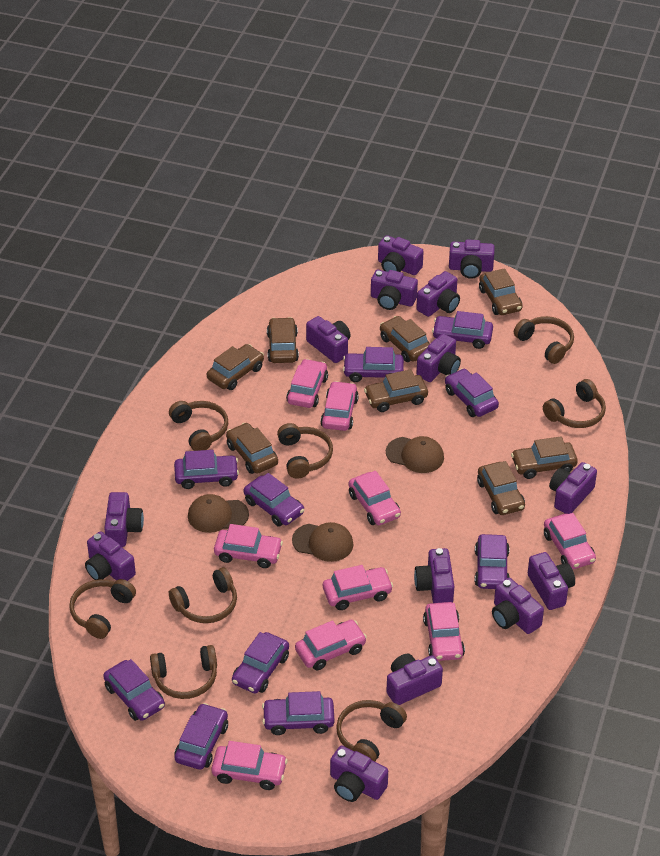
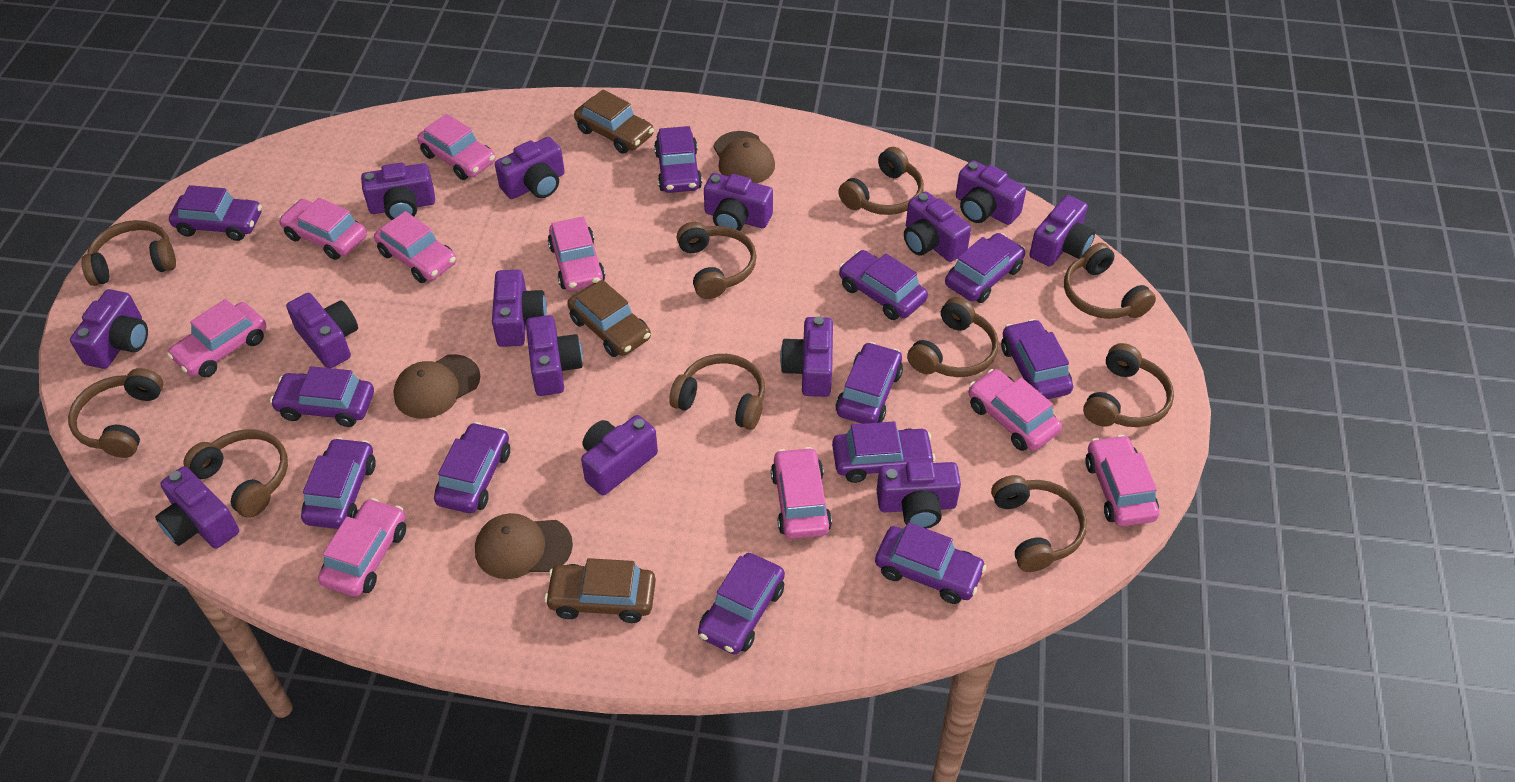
brown car: [207,344,264,390] [226,423,278,474] [267,317,299,363] [364,369,428,412] [380,316,430,362] [477,461,525,515] [479,268,522,315] [511,436,578,479] = 8 -> [544,558,656,623] [567,280,651,357] [574,90,654,154] = 3
brown headphones: [69,579,136,639] [150,645,217,699] [169,401,228,451] [169,567,237,623] [277,423,333,479] [336,700,407,762] [514,316,574,364] [543,379,606,428] = 8 -> [68,368,163,458] [81,220,176,286] [184,429,288,518] [669,354,765,430] [677,222,757,299] [838,147,924,215] [907,297,999,377] [991,475,1087,572] [1064,243,1156,319] [1083,343,1174,427] = 10
purple car: [103,659,165,721] [174,450,239,489] [175,703,228,770] [232,632,289,694] [244,473,304,527] [262,691,335,735] [343,347,404,382] [432,311,493,349] [445,368,499,417] [475,534,510,589] = 10 -> [169,185,262,241] [270,366,374,427] [301,437,376,529] [434,422,510,513] [654,126,702,193] [698,553,785,654] [832,421,935,483] [835,342,903,424] [839,250,928,320] [875,522,986,604] [945,233,1025,303] [1001,319,1073,399] = 12

